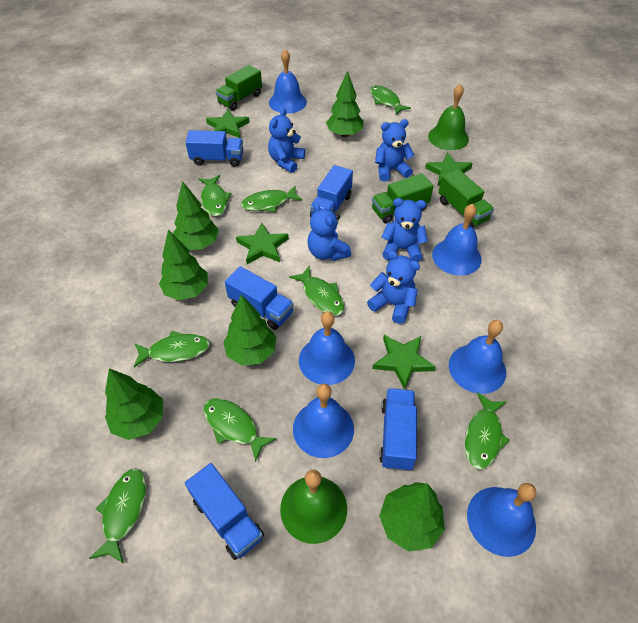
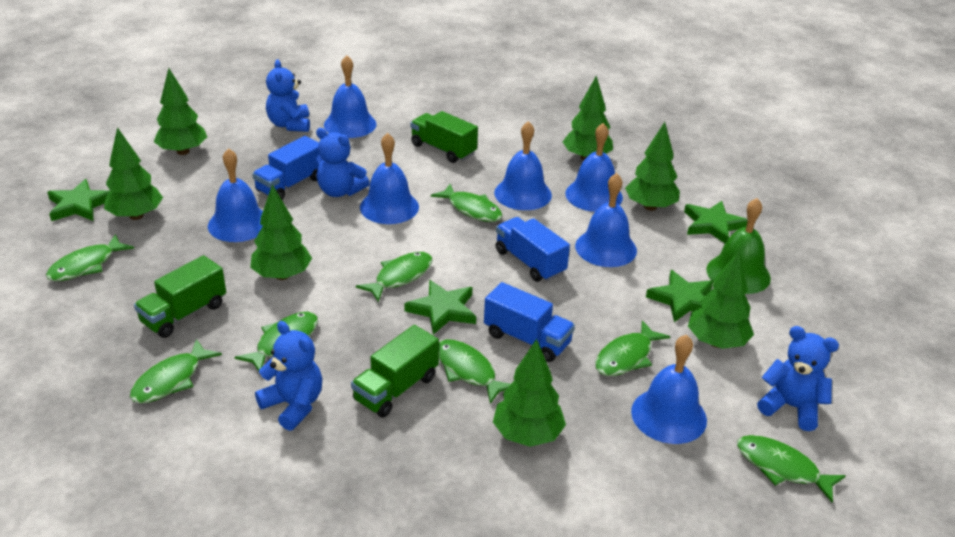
blue bell: [269,49,307,114] [293,384,354,458] [299,311,355,385] [432,204,482,276] [449,320,506,394] [467,483,536,557] = 6 -> [208,148,263,242] [324,55,377,138] [360,133,419,224] [494,121,552,210] [565,123,623,212] [575,173,637,267] [631,334,707,444] = 7
blue teddy bear: [268,108,305,173] [307,202,351,261] [367,251,420,324] [375,119,415,182] [381,198,428,262] = 5 -> [255,321,322,431] [266,60,310,132] [316,128,369,197] [757,326,839,431] = 4
blue truck: [185,130,243,167] [185,463,264,560] [225,266,294,330] [310,165,353,217] [379,388,417,471] = 5 -> [252,136,319,200] [484,282,575,362] [496,217,570,282] = 3
green bell: [280,470,347,544] [428,84,469,150] = 2 -> [706,198,771,294] = 1
green tree: [105,368,163,440] [159,229,208,300] [173,181,219,250] [223,294,276,366] [326,71,364,137] [379,482,445,552] = 6 -> [104,127,163,220] [154,68,207,155] [250,184,312,280] [493,339,566,447] [563,76,613,160] [625,122,680,211] [688,251,754,349] = 7

